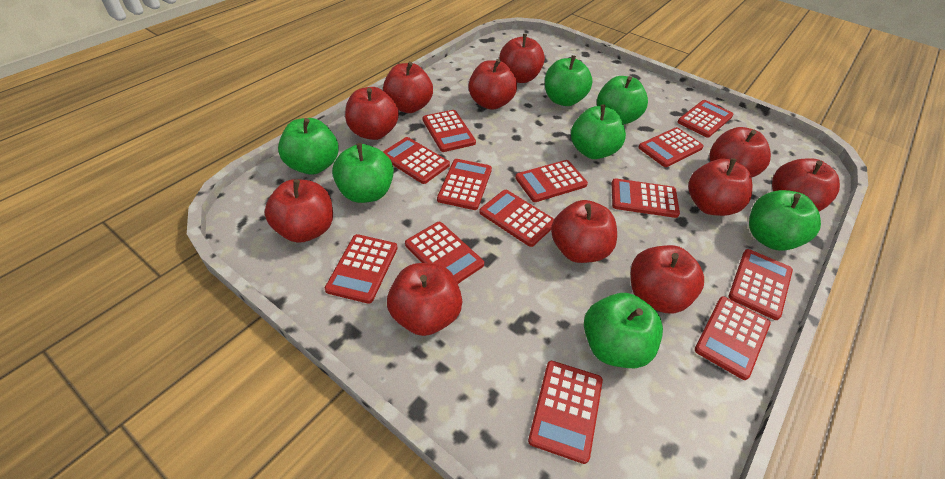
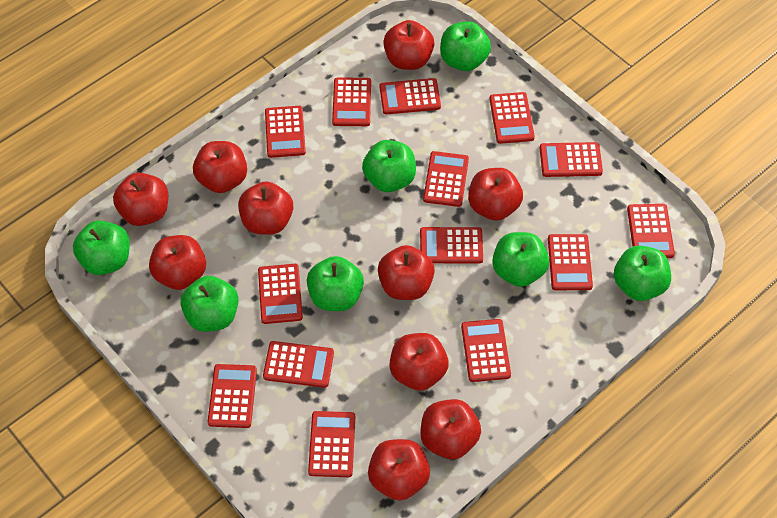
red apple: [265,179,333,243] [345,87,399,140] [383,62,433,113] [387,263,462,336] [468,59,517,110] [499,34,545,83] [551,200,617,263] [631,245,704,314] [688,158,752,216] [709,127,771,178] [772,158,840,211] = 11 -> [113,173,168,226] [149,235,206,290] [193,141,247,193] [238,181,293,235] [368,439,430,501] [378,245,435,300] [383,20,434,70] [390,333,449,391] [421,399,481,459] [468,168,523,221] = 10
red calculator: [325,234,397,304] [383,137,450,184] [405,222,484,284] [423,110,476,152] [437,159,492,210] [479,190,554,247] [515,160,588,202] [528,361,603,464] [612,178,680,218] [638,127,704,167] [678,100,734,138] [695,296,771,380] [728,249,793,320] = 13 -> [208,364,257,428] [258,264,303,324] [263,341,334,388] [265,106,306,158] [308,411,355,477] [332,77,371,126] [380,78,441,115] [420,227,483,263] [423,151,469,207] [461,319,511,382] [489,92,535,144] [540,142,603,177] [548,234,593,290] [627,204,675,258] = 14

